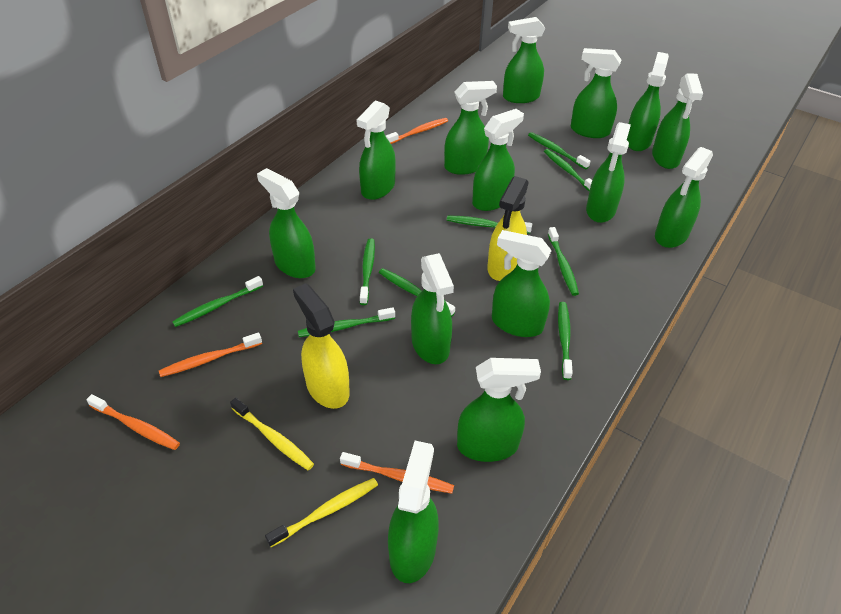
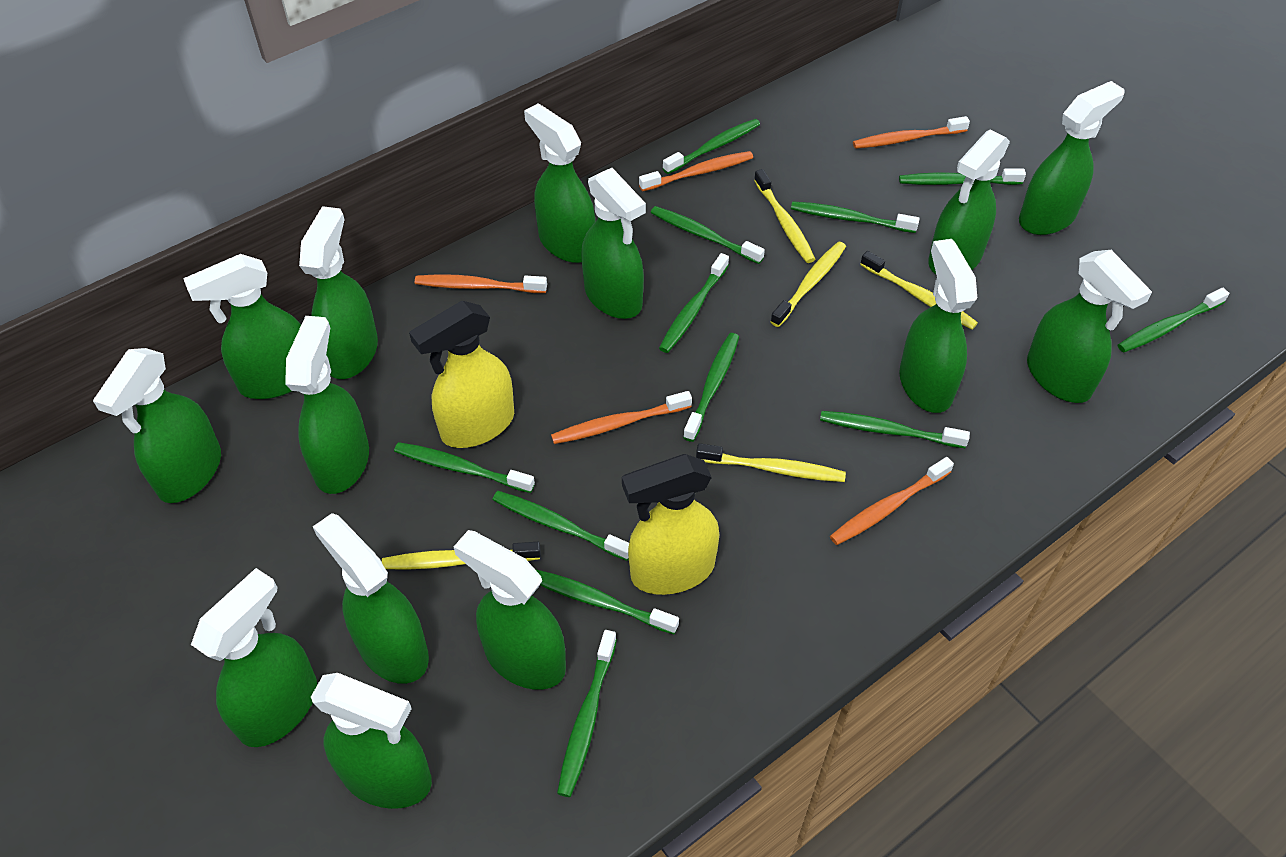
green toothbrush: [172,276,263,327] [298,307,395,337] [360,238,375,305] [379,268,455,317] [447,215,532,234] [528,132,590,169] [544,149,592,191] [548,227,579,296] [558,302,573,380] = 9 -> [394,442,535,493] [492,491,629,561] [535,569,679,634] [557,630,617,797] [651,206,765,264] [659,253,729,353] [663,119,760,174] [683,333,739,442] [791,201,919,233] [820,411,970,448] [899,169,1026,185] [1118,288,1229,352] = 12
orange toothbrush: [86,394,180,450] [159,333,262,377] [340,452,454,494] [386,118,448,144] = 4 -> [415,274,547,293] [551,391,692,444] [639,151,753,192] [830,457,954,545] [853,116,970,149] = 5
yellow toothbrush: [230,398,314,470] [265,478,378,547] = 2 -> [382,542,541,570] [696,443,846,482] [754,169,816,263] [770,242,846,327] [860,251,978,329] = 5

